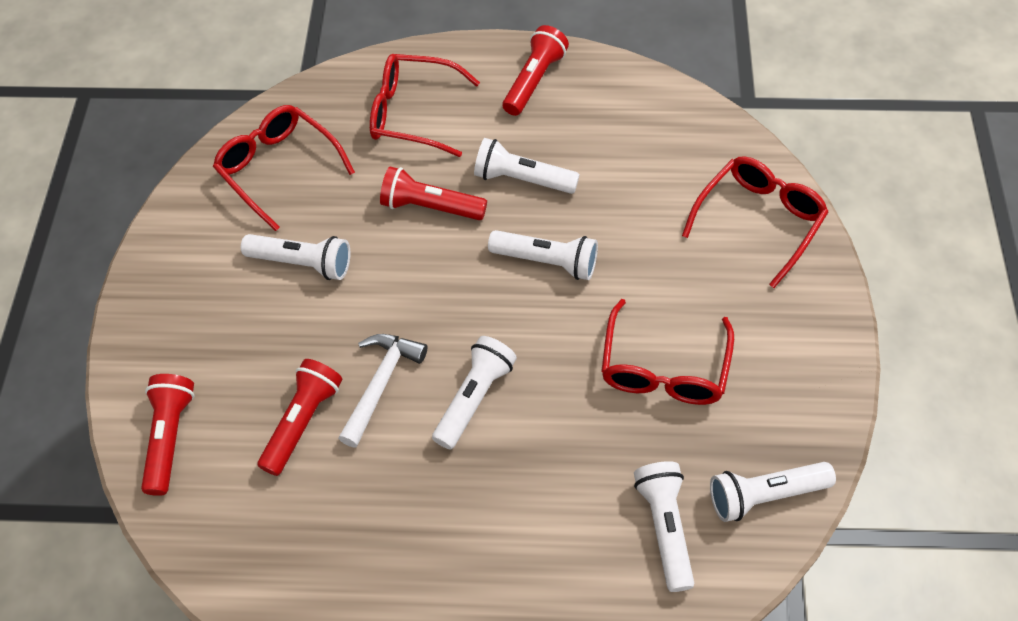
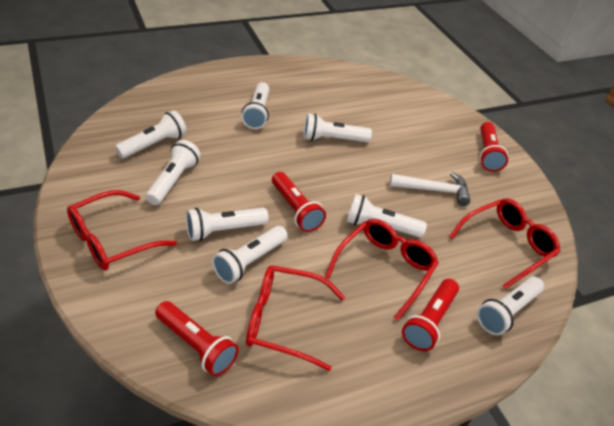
white flashlight: [241,234,350,280] [432,336,517,449] [474,138,580,194] [488,230,598,280] [634,461,694,592] [710,462,836,522] = 6 -> [115,110,187,159] [146,140,201,205] [186,208,269,241] [212,226,288,284] [241,82,269,129] [304,114,372,142] [347,194,427,238] [477,277,544,335] = 8

